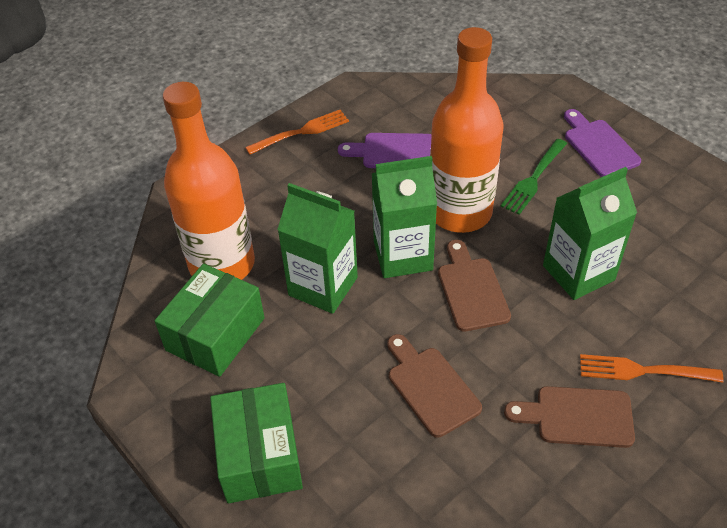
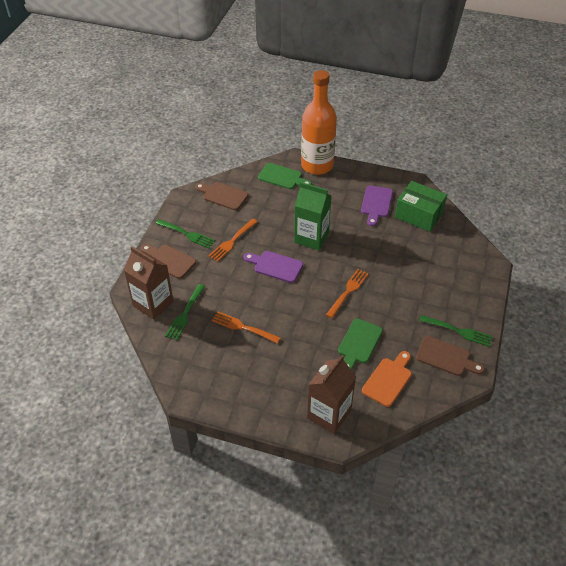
brown carton: none = 0 -> [124,246,174,320] [307,355,356,434] = 2
green box: [155,264,265,377] [210,383,303,503] = 2 -> [395,181,447,232] = 1
green carton: [277,183,358,314] [372,156,437,278] [543,167,637,300] = 3 -> [294,182,331,250] = 1
green cutting board: none = 0 -> [258,163,312,189] [338,319,383,370] = 2
green fork: [500,139,567,215] = 1 -> [156,219,215,248] [165,284,205,340] [419,315,493,347] = 3
orange bottle: [163,82,255,280] [430,27,503,233] = 2 -> [301,70,337,175] = 1
orange cutting board: none = 0 -> [362,351,412,407] = 1
orange fork: [245,110,349,155] [580,354,724,383] = 2 -> [208,219,258,262] [212,311,281,344] [326,269,368,318] = 3

